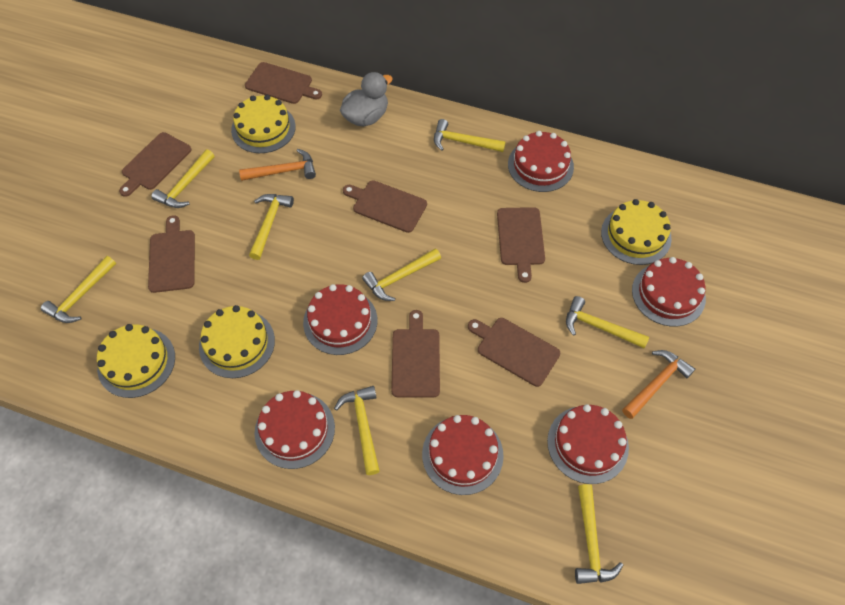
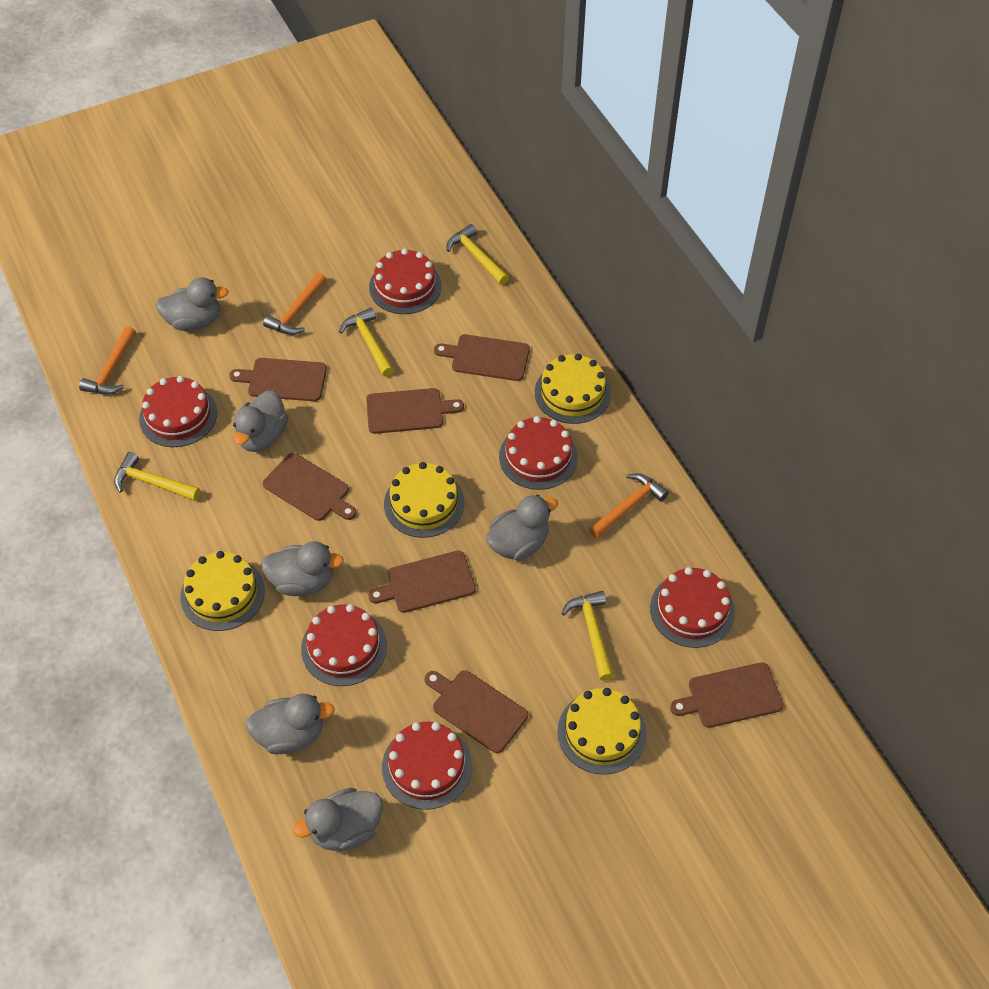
grey duck: [340,72,393,127] = 1 -> [155,278,229,331] [233,390,288,452] [246,694,335,754] [261,541,344,596] [293,788,383,851] [486,495,558,560] = 6
orange hammer: [239,149,316,181] [622,350,695,419] = 2 -> [79,326,136,395] [263,272,327,335] [589,473,669,539] = 3
yellow hammer: [41,256,116,323] [151,149,215,208] [249,194,294,260] [334,386,380,475] [362,248,441,301] [434,119,506,152] [566,296,649,348] [575,484,623,584] = 8 -> [114,452,200,501] [339,307,394,377] [447,224,509,285] [561,591,614,681] = 4

